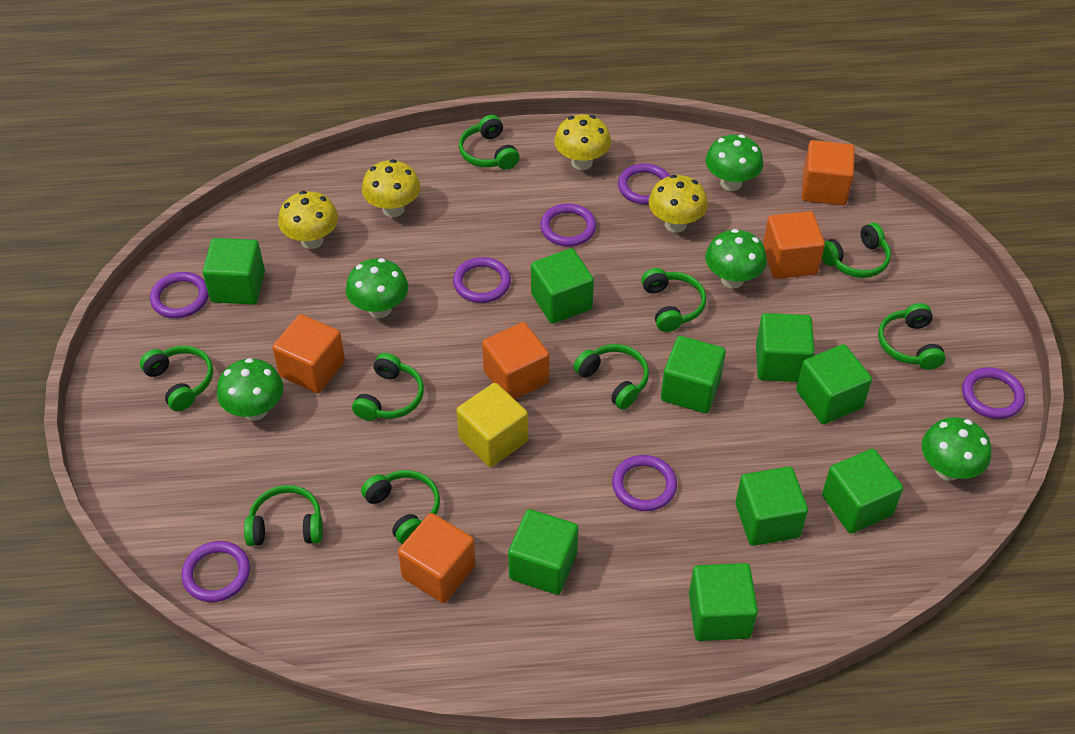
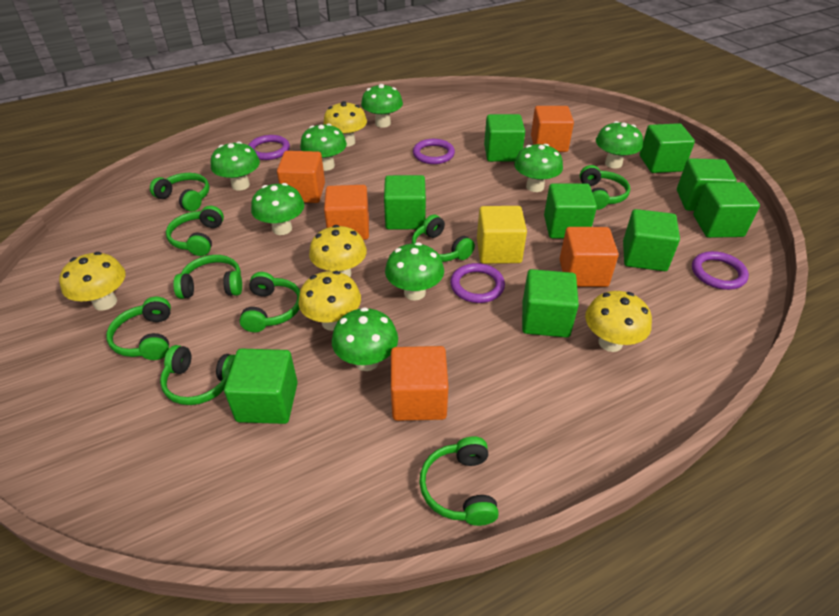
green mushroom: [217,358,283,421] [346,258,408,318] [705,229,767,289] [706,134,763,191] [922,417,991,481] = 5 -> [211,141,260,191] [251,183,304,235] [300,124,347,171] [332,307,398,371] [361,84,403,128] [385,242,444,301] [514,144,563,192] [596,121,643,168] = 8
purple ring: [150,272,209,318] [181,541,250,602] [453,257,511,303] [540,203,596,247] [612,455,677,511] [618,163,670,205] [962,367,1025,419] = 7 -> [249,135,290,160] [413,139,455,164] [450,263,505,303] [692,251,749,290] = 4
yellow mushroom: [278,191,338,249] [362,159,420,217] [554,114,611,170] [649,175,708,233] = 4 -> [59,252,125,310] [298,271,361,331] [309,225,367,277] [323,101,367,147] [585,291,652,352] = 5

